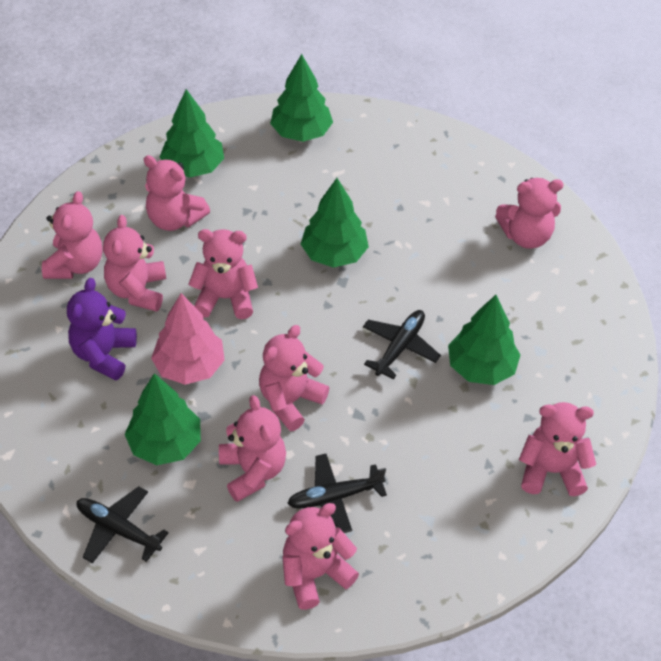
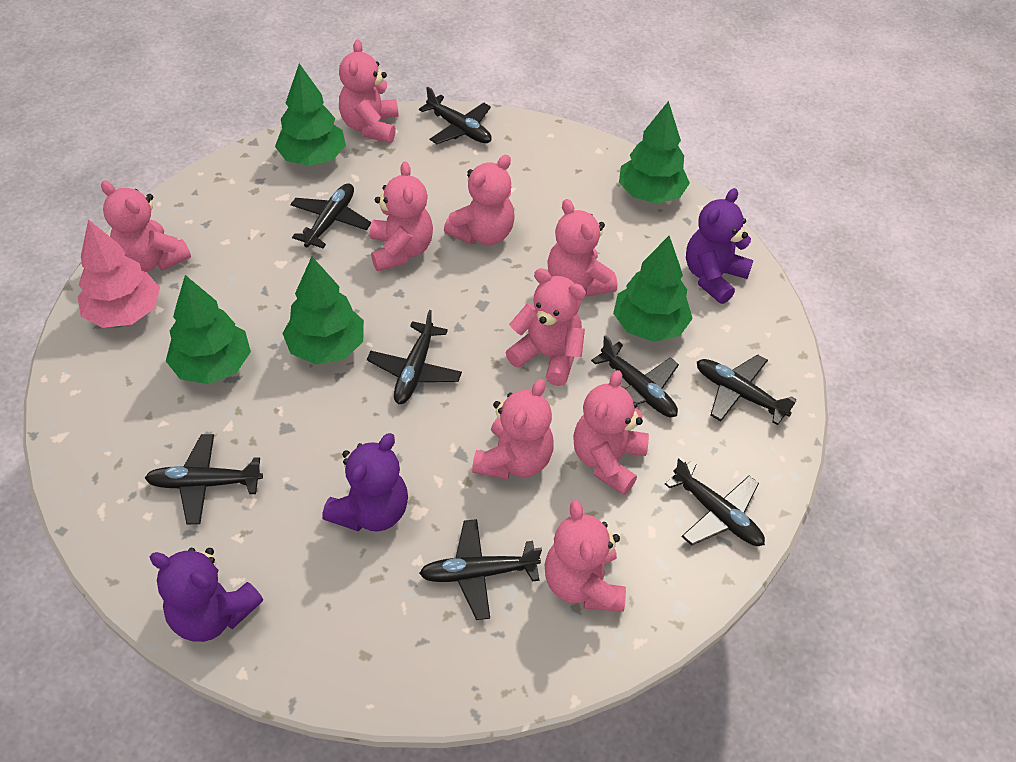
black plane: [77,486,169,563] [287,454,387,533] [363,310,441,379] = 3 -> [145,434,263,524] [290,183,371,248] [367,310,462,404] [419,87,492,144] [419,519,542,620] [591,335,679,417] [665,457,765,546] [697,354,796,425] = 8
purple teddy bear: [67,278,137,381] = 1 -> [150,548,263,642] [322,433,408,532] [686,188,753,304] = 3

